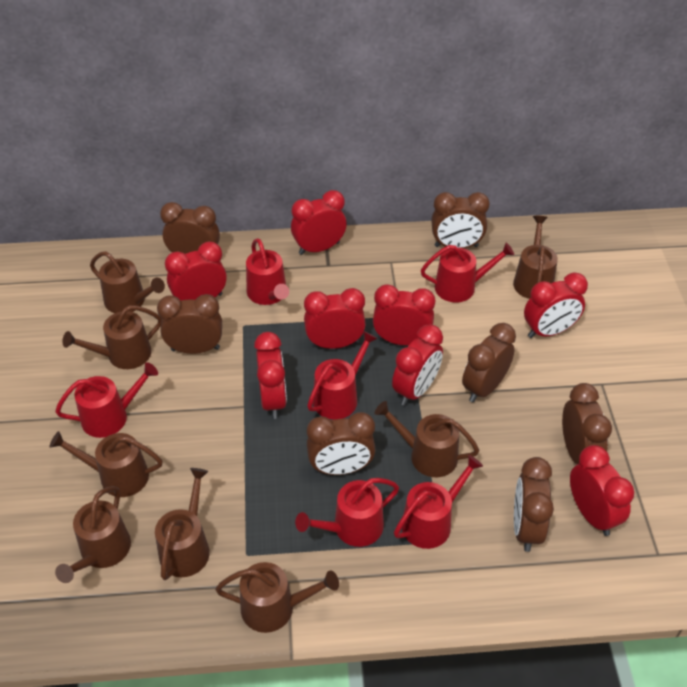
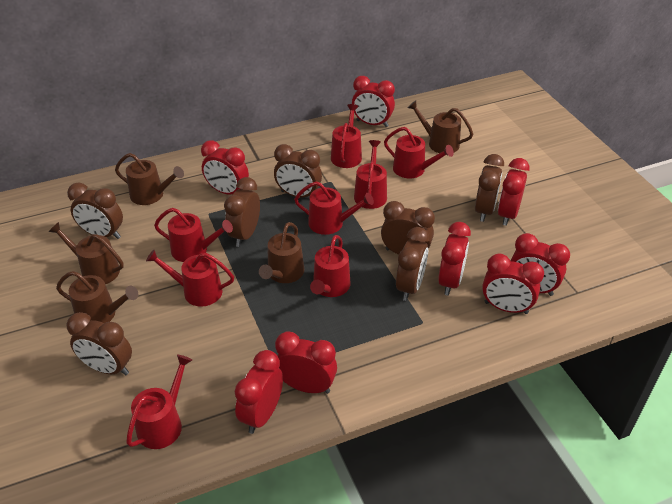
brown watering can: [50,431,162,497] [55,486,131,583] [62,305,162,369] [90,251,165,313] [155,468,210,580] [215,562,339,633] [375,401,479,477] [513,216,558,299] = 8 -> [49,222,124,284] [56,271,138,323] [115,153,184,205] [259,222,304,283] [408,100,473,153] = 5
red watering can: [55,362,158,438] [246,238,289,305] [295,478,399,547] [307,331,378,420] [394,455,483,549] [421,243,514,302] = 6 -> [126,355,192,449] [146,250,234,307] [154,208,233,262] [294,181,374,235] [310,235,351,297] [331,104,362,168] [354,140,387,209] [384,127,454,178] = 8

